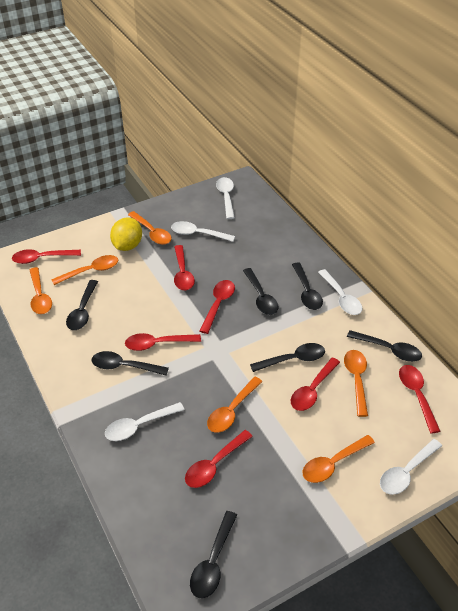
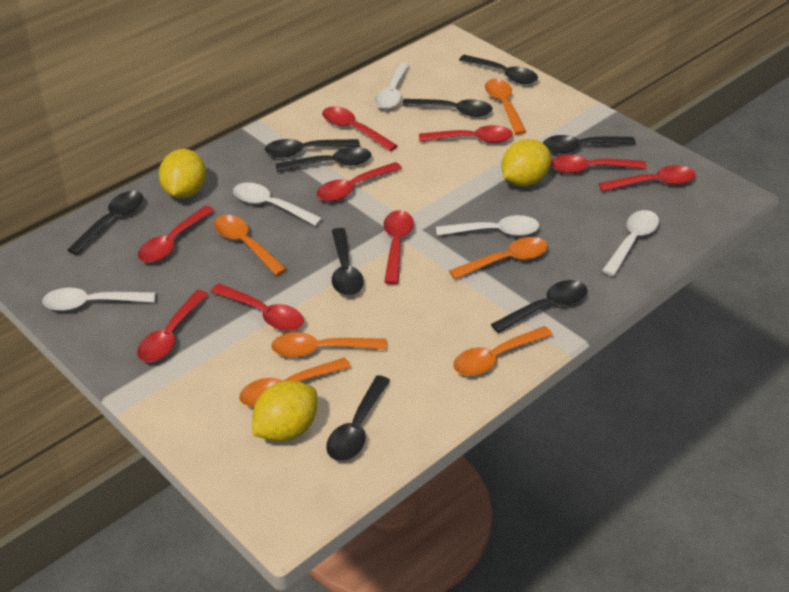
black spoon: [66,280,98,330] [92,351,169,376] [190,511,237,599] [243,268,278,315] [250,343,325,372] [292,262,323,310] [347,330,422,362] = 7 -> [67,191,143,255] [265,139,360,157] [275,147,371,172] [326,375,390,461] [332,228,364,296] [402,99,493,117] [459,55,538,84] [491,280,587,333] [543,135,636,153] = 9
red spoon: [12,249,81,264] [125,333,201,351] [174,245,195,290] [185,430,253,488] [199,280,235,334] [291,357,340,411] [399,365,440,434] = 7 -> [137,290,209,362] [138,206,215,263] [211,283,304,331] [317,162,402,201] [322,106,398,151] [384,210,414,285] [419,125,513,143] [551,155,647,173] [599,165,696,192] = 9
yellow lemon: [110,217,142,251] = 1 -> [159,149,206,199] [252,381,317,442] [501,139,551,186] = 3

